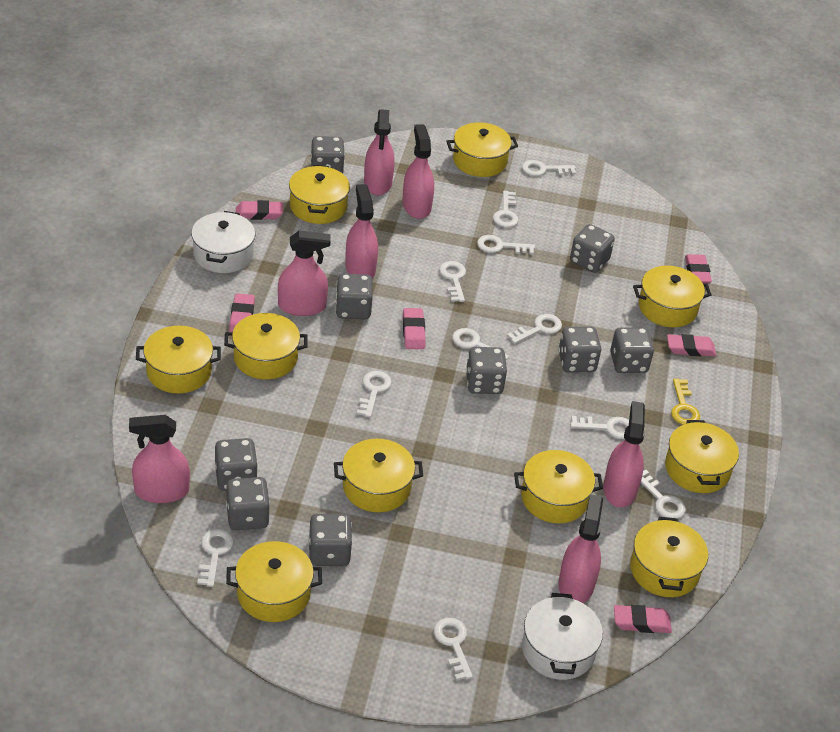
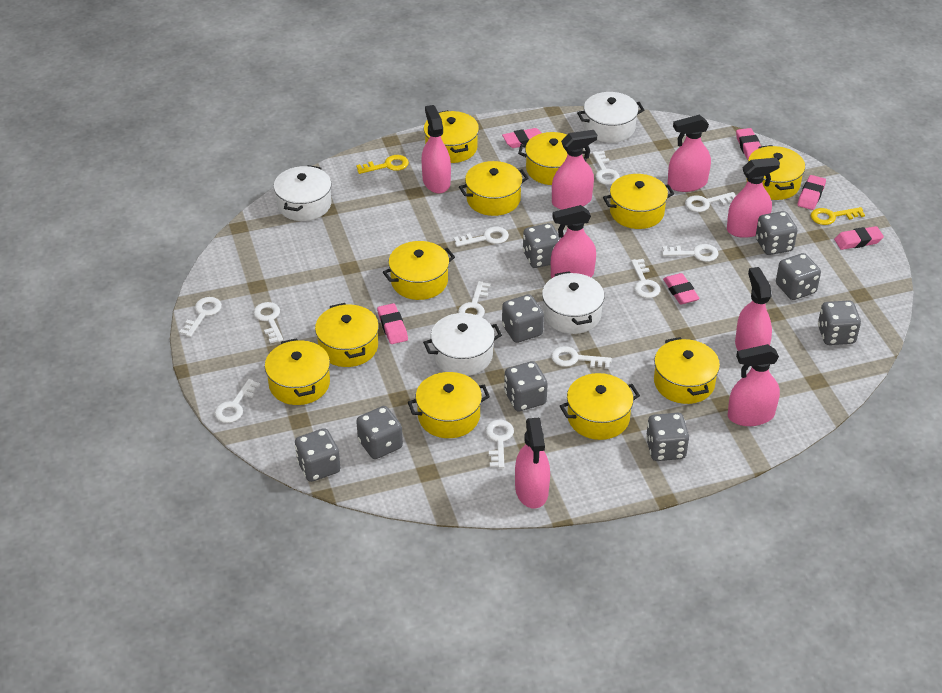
pink spray bottle: [129,415,190,503] [278,230,331,316] [345,184,378,278] [364,109,395,195] [402,124,434,219] [558,494,603,603] [603,401,645,508] = 7 -> [421,105,451,193] [515,418,550,509] [551,205,596,278] [552,130,597,210] [668,115,711,192] [727,158,780,238] [728,344,780,426] [735,267,772,351] = 8
white pot: [191,211,256,273] [522,593,603,680] = 2 -> [274,165,332,221] [423,313,502,376] [542,271,604,334] [577,92,644,143] = 4
yellow key: [671,379,700,425] = 1 -> [356,155,409,174] [811,207,865,225] = 2
yellow pot: [136,326,221,394] [224,313,308,380] [226,541,322,622] [289,165,350,224] [334,439,423,512] [446,122,518,177] [514,450,603,524] [630,517,708,597] [633,266,712,327] [665,420,739,493] = 10 -> [265,338,330,405] [315,303,379,367] [383,241,455,300] [408,372,490,438] [424,110,479,163] [459,161,529,216] [518,132,587,185] [560,373,640,440] [603,174,674,229] [654,337,720,404] [747,145,805,200] = 11

